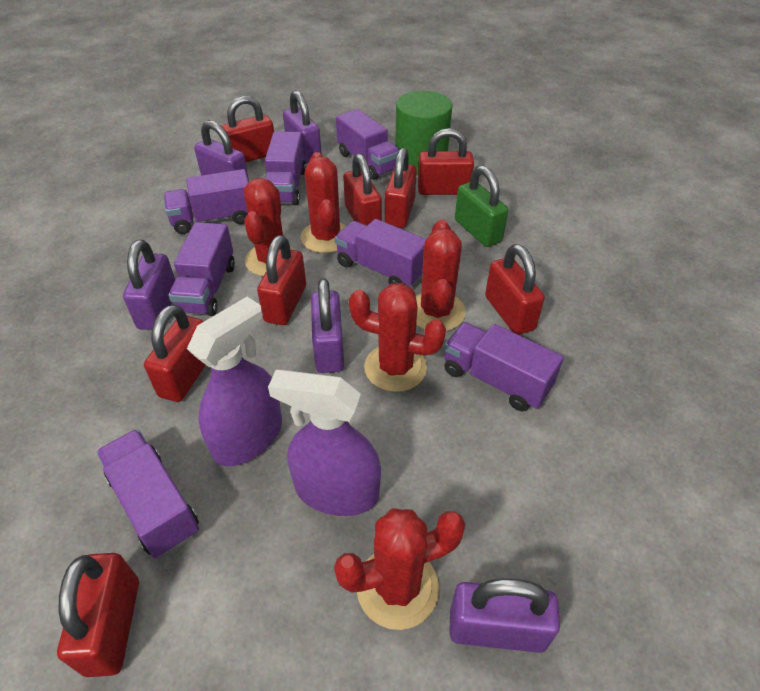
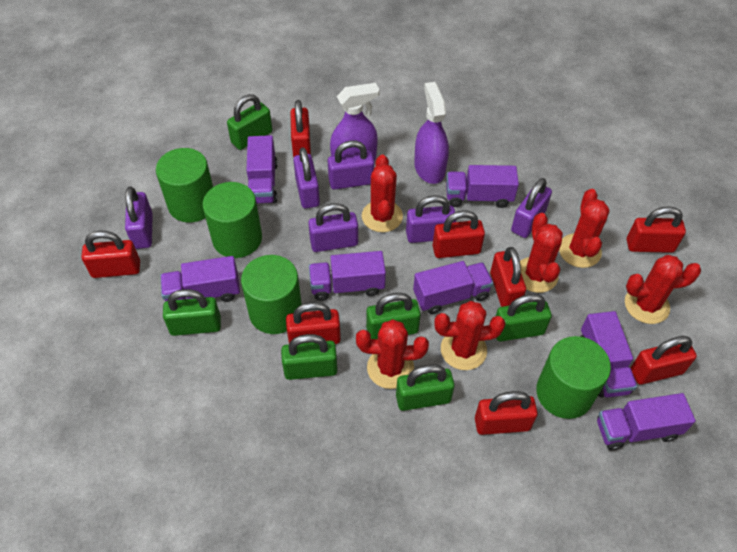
green cylinder: [395,91,452,175] = 1 -> [156,148,213,222] [203,182,262,258] [241,255,302,334] [536,336,611,419] = 4
green padlock: [455,165,508,247] = 1 -> [163,289,221,336] [227,94,272,150] [281,334,337,380] [366,293,421,339] [396,364,455,411] [496,294,552,341] = 6
purple padlock: [123,240,175,330] [194,120,249,181] [283,90,322,163] [311,278,344,373] [449,578,560,653] = 5 -> [125,187,153,249] [293,147,320,209] [308,203,358,252] [328,140,374,190] [406,195,456,243] [511,178,552,238] = 6
red cactus: [244,178,295,276] [301,152,346,253] [334,508,465,630] [349,283,446,392] [416,220,466,331] = 5 -> [356,319,429,389] [362,155,403,232] [434,301,505,370] [520,213,563,293] [559,189,610,268] [625,255,701,324] = 6

